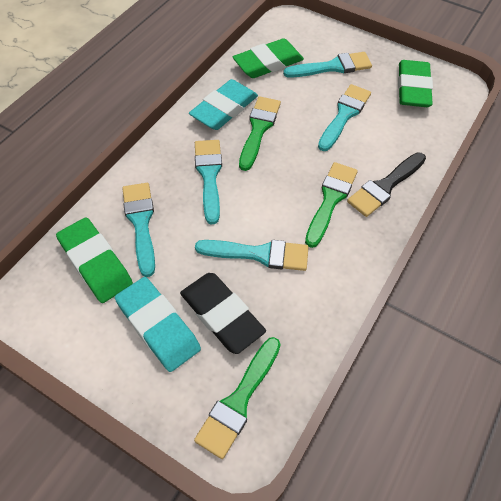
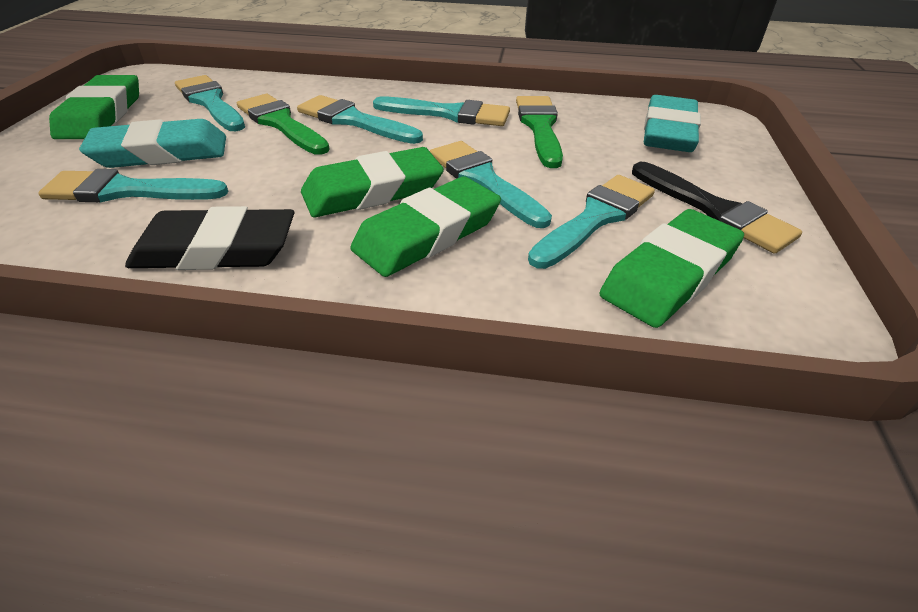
green brush: [194,337,281,459] [239,96,281,171] [305,162,358,248] = 3 -> [237,94,330,155] [516,96,563,168] = 2
green eraser: [56,218,133,303] [233,38,304,78] [398,60,433,107] = 3 -> [49,75,139,139] [301,147,444,217] [350,176,501,277] [600,209,744,328] = 4
turquoise brush: [122,183,155,277] [195,140,222,224] [195,240,308,271] [283,52,372,78] [318,84,371,151] = 5 -> [38,169,228,203] [175,75,245,131] [297,95,423,144] [373,97,510,126] [430,141,552,228] [528,175,655,269] = 6

